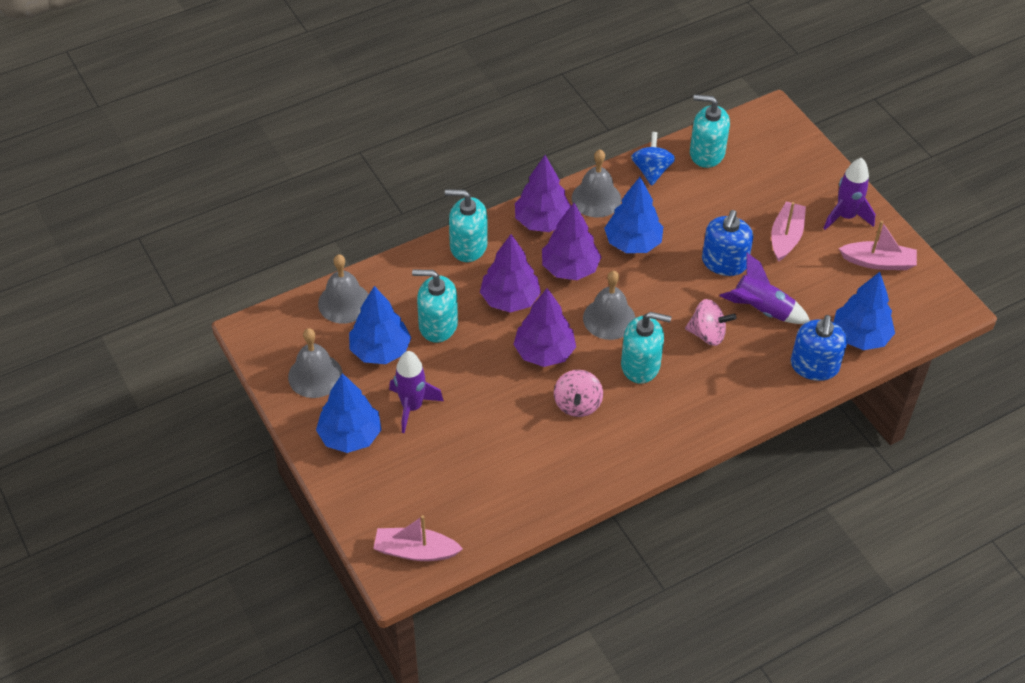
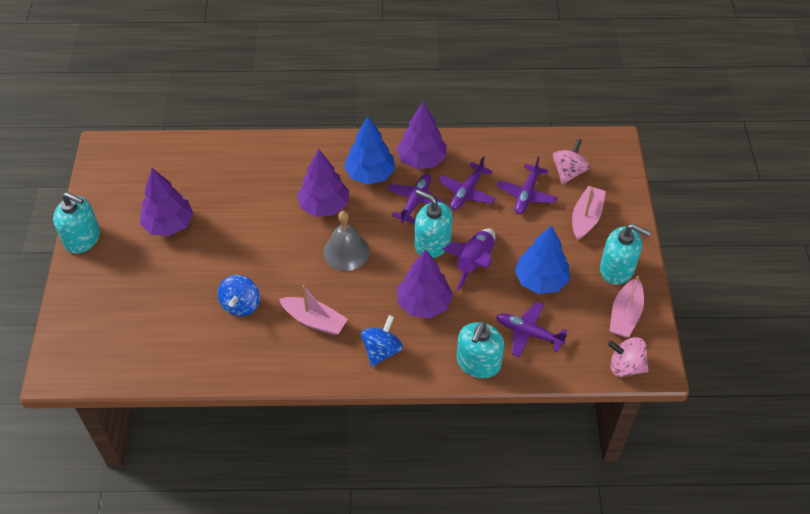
blue soap dispenser: [702,210,753,276] [791,315,847,381] = 2 -> none = 0
blue spinning top: [631,132,675,186] = 1 -> [217,275,260,316] [361,315,403,367] = 2
blue tree: [316,373,381,453] [349,286,411,364] [604,177,663,253] [834,272,895,350] = 4 -> [344,117,395,184] [515,225,570,294] = 2
grey bell: [288,328,342,398] [318,255,369,324] [572,150,621,218] [583,271,636,340] = 4 -> [323,211,370,271] = 1
purple plane: none = 0 -> [387,174,446,224] [438,156,496,210] [496,302,567,357] [497,157,558,214] = 4
purple rocket: [389,351,444,433] [720,253,810,324] [823,158,875,230] = 3 -> [442,229,495,291] = 1

